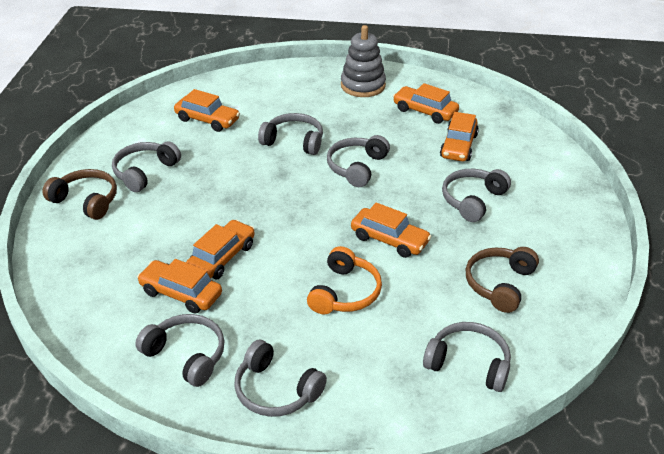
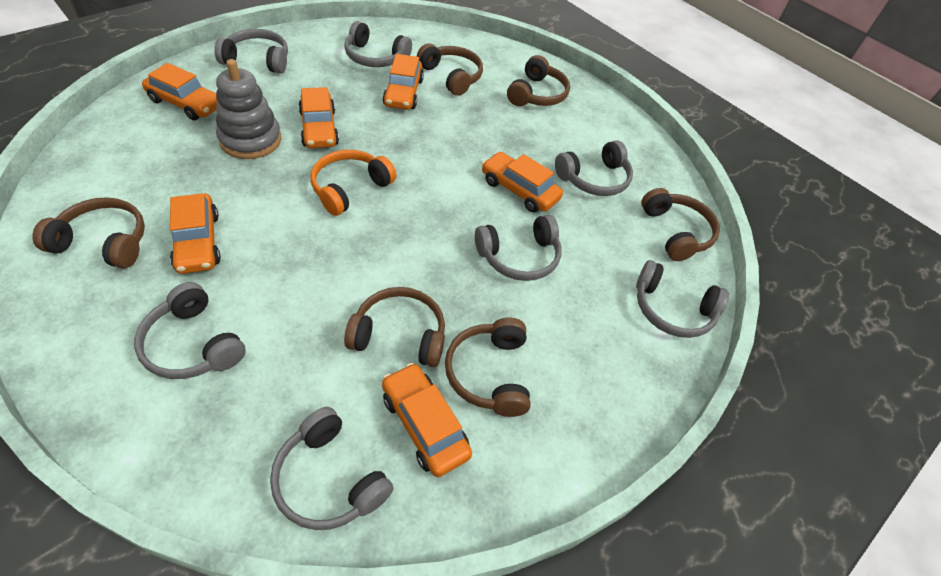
brown headphones: [42,169,117,220] [465,247,539,313] = 2 -> [32,197,145,268] [344,287,445,367] [417,43,483,96] [445,318,531,417] [507,55,570,106] [641,188,720,261] = 6

